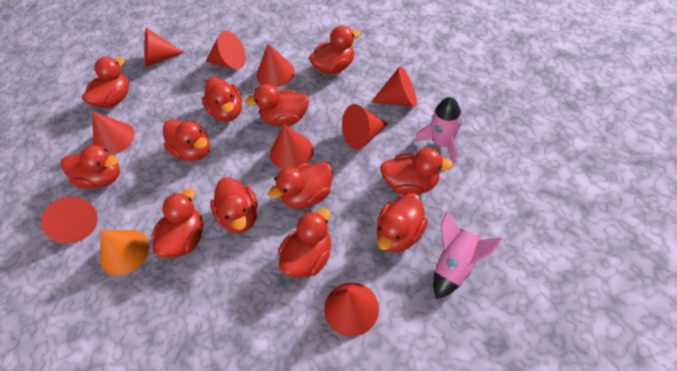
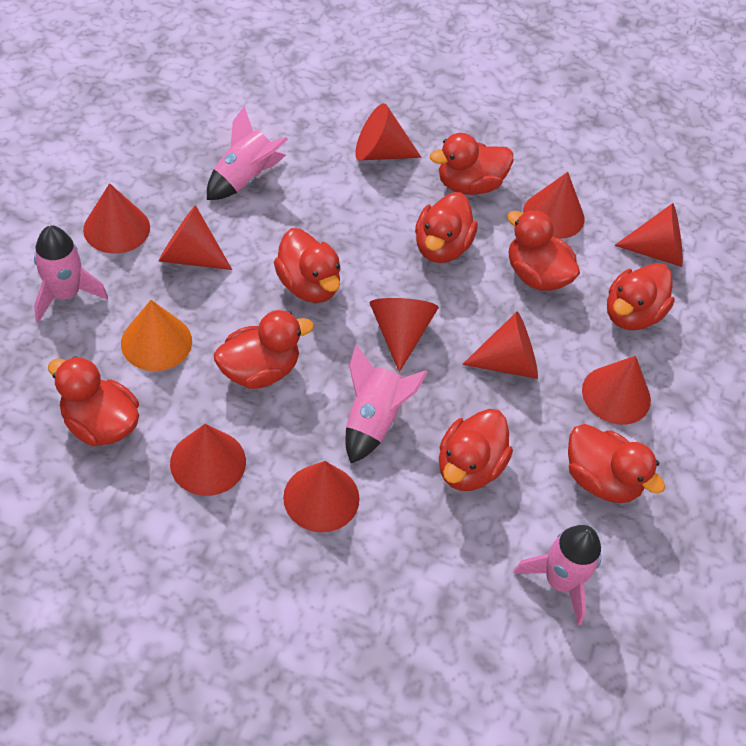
pink rocket: [415,97,462,164] [433,211,502,299] = 2 -> [34,226,108,322] [207,106,288,200] [345,344,428,463] [514,525,601,625] = 4
red cone: [41,197,98,243] [93,112,135,155] [144,28,184,67] [206,31,246,69] [257,43,295,87] [270,124,314,169] [324,283,379,337] [342,104,388,150] [371,66,417,107] = 9 -> [83,183,150,254] [158,205,232,270] [170,424,246,496] [283,461,359,533] [355,103,421,161] [370,298,439,372] [462,312,538,379] [523,172,585,239] [582,356,651,425] [614,203,683,267] = 10
red duck: [61,145,120,189] [82,57,129,108] [151,189,203,258] [163,120,210,161] [202,77,242,121] [210,177,258,233] [245,84,309,126] [268,161,333,209] [278,208,331,278] [309,26,360,75] [376,193,428,252] [380,148,454,195] = 12 -> [48,356,139,446] [214,310,314,389] [274,228,340,303] [415,192,478,263] [430,133,513,195] [439,409,513,491] [507,210,580,291] [568,424,665,503] [607,263,675,330] = 9

